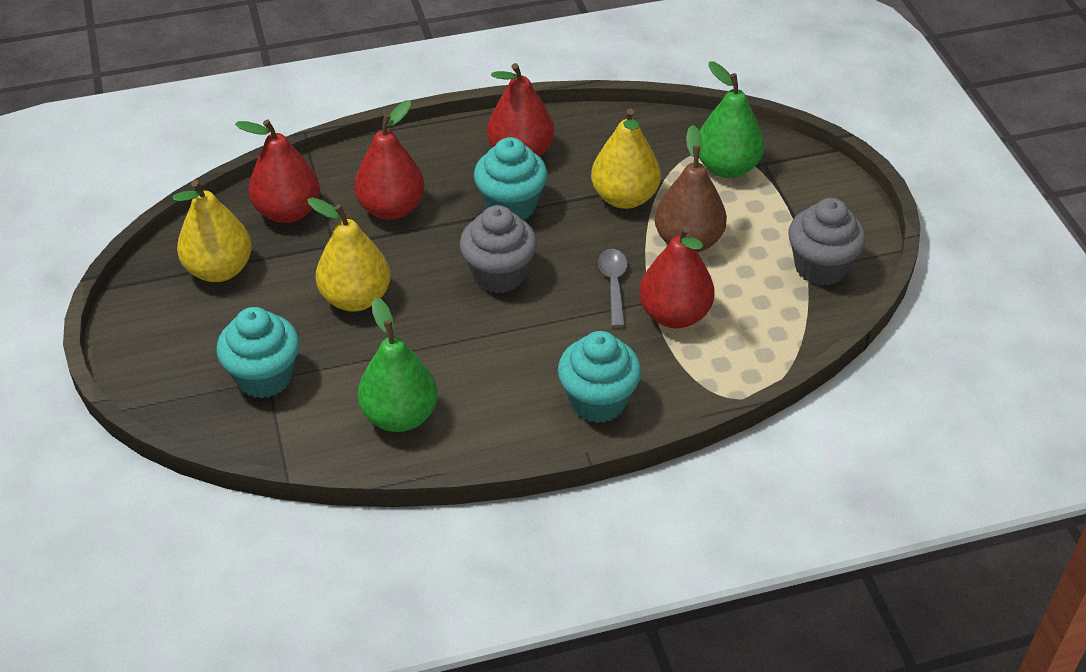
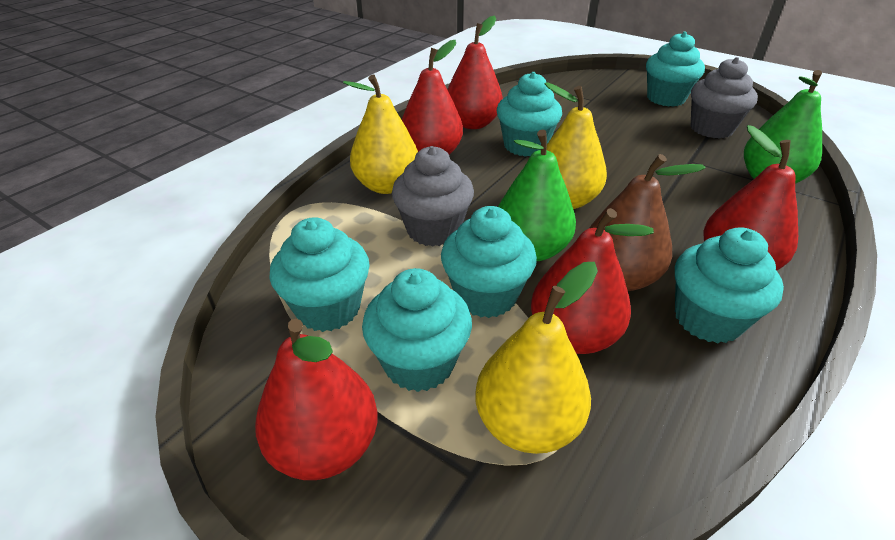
grey spoon: [598,249,627,327] = 1 -> none = 0
red pear: [235,120,320,223] [354,100,425,220] [487,63,554,157] [639,226,715,328] = 4 -> [255,319,377,480] [402,40,463,155] [447,15,503,129] [531,208,654,354] [703,125,798,271] = 5
turquoise cupcake: [217,307,299,398] [474,137,547,220] [558,331,641,423] = 3 -> [269,217,370,332] [362,268,472,392] [441,206,537,318] [497,72,562,157] [646,31,705,107] [675,227,784,343] = 6

